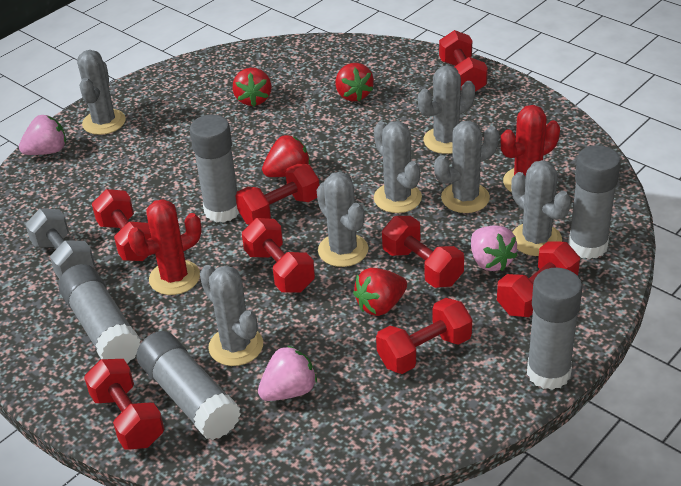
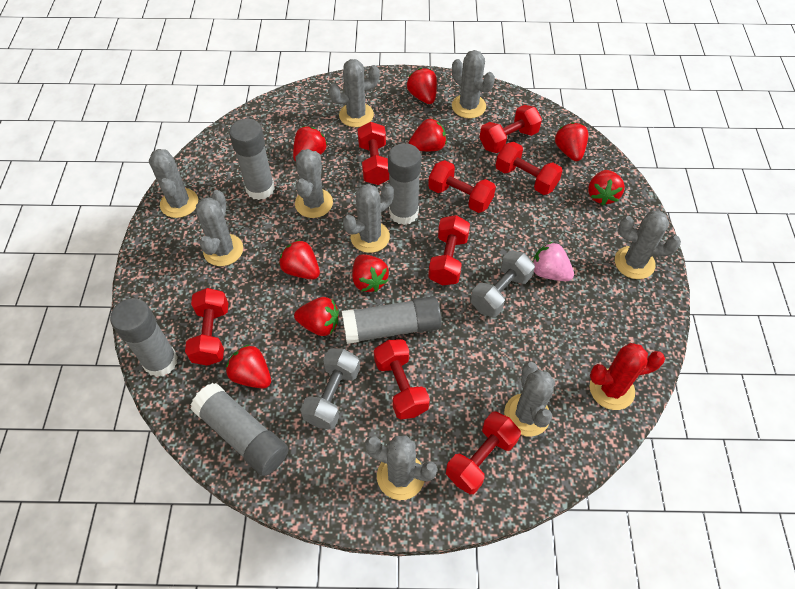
grey cactus: [77,50,126,135] [200,265,263,366] [317,172,368,267] [374,121,422,213] [418,65,475,154] [434,121,499,213] [511,160,571,256] = 7 -> [149,149,198,218] [196,190,243,266] [295,149,333,218] [329,59,380,127] [343,184,394,253] [365,435,437,500] [452,50,495,119] [504,362,555,437] [615,211,681,279] = 9
grey dumbbell: [25,209,95,279] = 1 -> [300,348,360,430] [471,250,535,317] = 2
pink strawberry: [19,115,66,155] [258,346,317,401] [471,225,518,271] = 3 -> [533,242,574,281] = 1
red cactus: [128,199,202,295] [501,105,560,192] = 2 -> [590,343,665,410] = 1
red strawberry: [233,68,272,106] [262,135,310,177] [336,63,374,101] [353,268,407,316] = 4 -> [226,344,271,388] [279,239,320,280] [293,126,327,162] [294,297,339,336] [352,255,389,292] [407,68,437,104] [409,118,447,151] [555,122,588,161] [588,170,625,206] = 9

